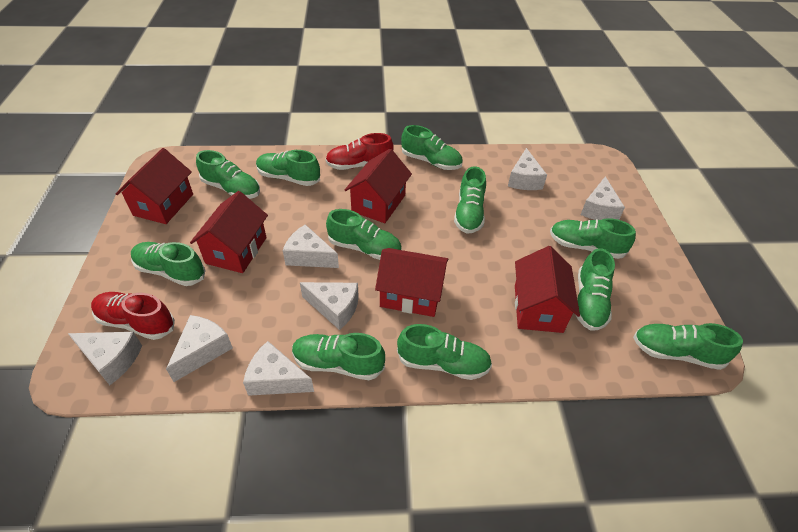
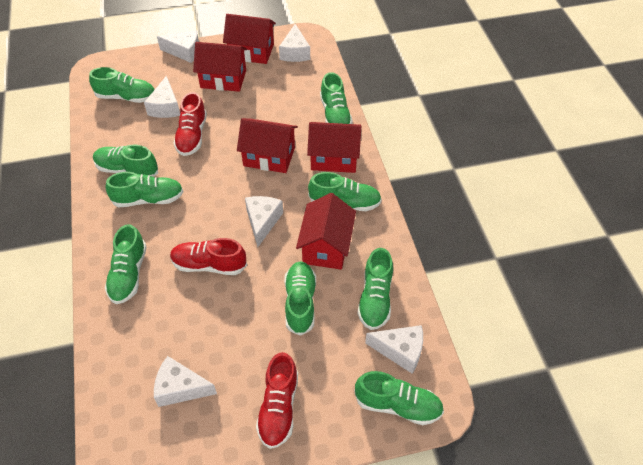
green shoe: [131,242,205,286] [196,150,260,199] [256,150,320,186] [292,333,385,380] [326,209,402,260] [397,324,492,380] [401,125,463,170] [454,166,486,234] [550,218,636,259] [576,248,615,331] [633,323,743,370] = 11 -> [89,67,155,103] [93,145,158,177] [105,224,147,304] [106,172,183,207] [284,261,316,336] [308,172,382,211] [320,72,353,124] [354,371,444,425] [357,248,393,330] = 9
red shoe: [91,292,175,340] [325,133,394,170] = 2 -> [170,238,247,275] [173,92,207,156] [256,352,298,449] = 3
white cheese: [68,332,142,385] [166,315,233,382] [243,341,314,396] [283,224,339,268] [300,282,359,330] [508,148,547,190] [580,176,625,220] = 7 -> [144,76,180,118] [154,356,217,407] [157,30,199,63] [245,196,283,247] [279,24,310,62] [365,325,423,374] = 6

